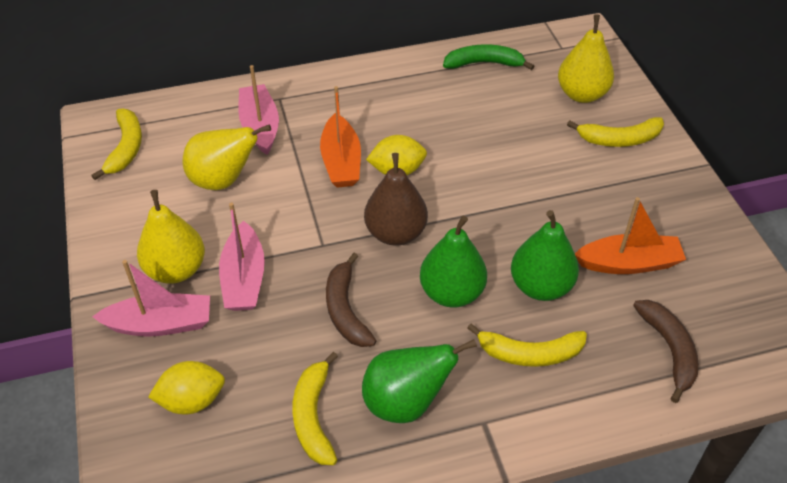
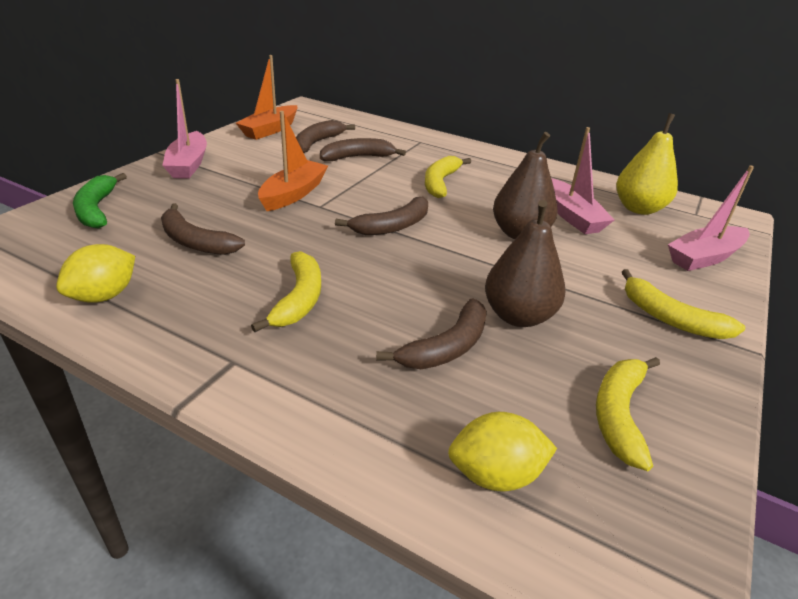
brown banana: [326,253,376,347] [633,300,699,403] = 2 -> [161,203,245,255] [296,120,355,153] [320,138,406,161] [335,197,428,235] [376,298,487,369] = 5
brown pear: [364,153,428,246] = 1 -> [485,200,565,327] [493,132,558,239] = 2
green pear: [362,339,477,423] [420,216,487,308] [511,210,579,301] = 3 -> none = 0
yellow pear: [137,190,205,284] [183,124,271,190] [558,15,614,103] = 3 -> [616,113,678,215] = 1

